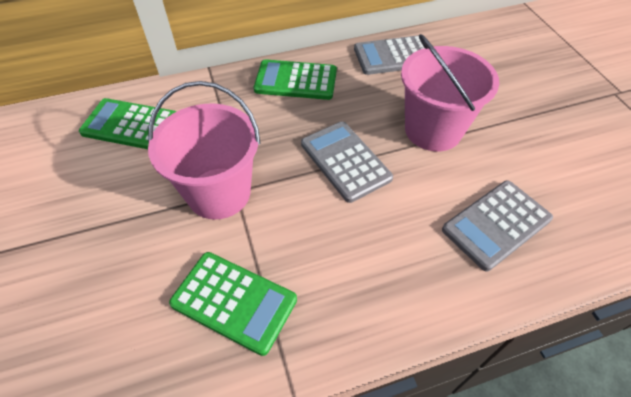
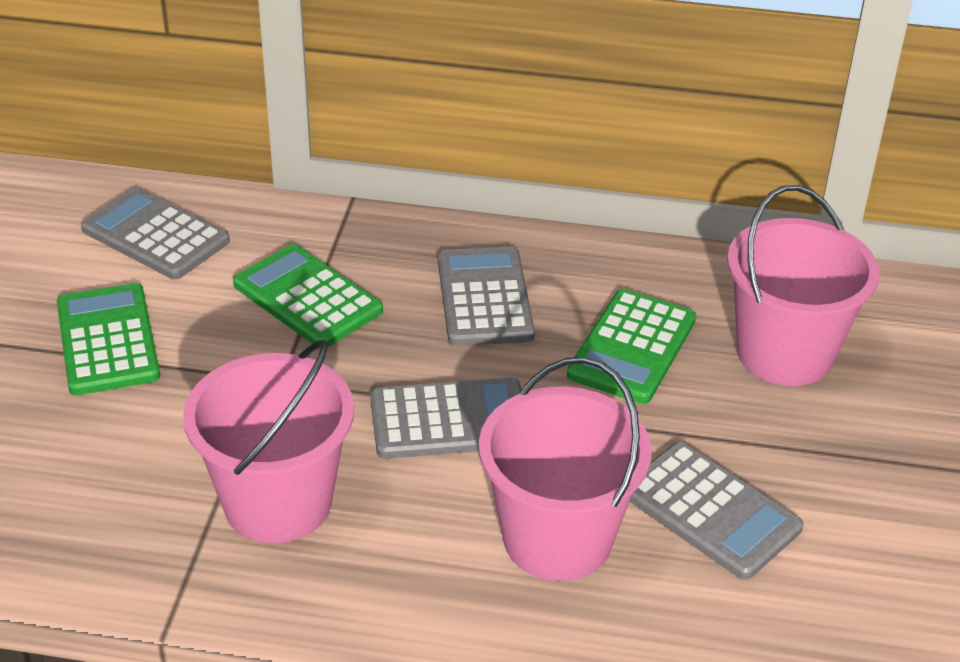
grey calculator: [301,122,393,203] [354,35,424,75] [442,180,553,271] = 3 -> [81,188,230,280] [371,377,521,459] [438,247,535,346] [630,442,803,580] = 4
pink bucket: [148,81,261,220] [401,34,499,151] = 2 -> [183,340,354,543] [479,357,652,581] [727,185,880,386] = 3

